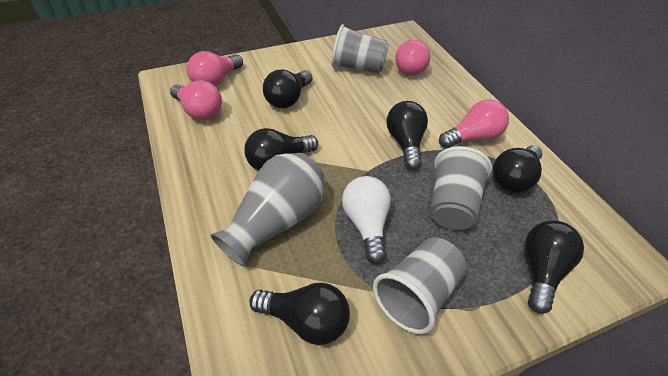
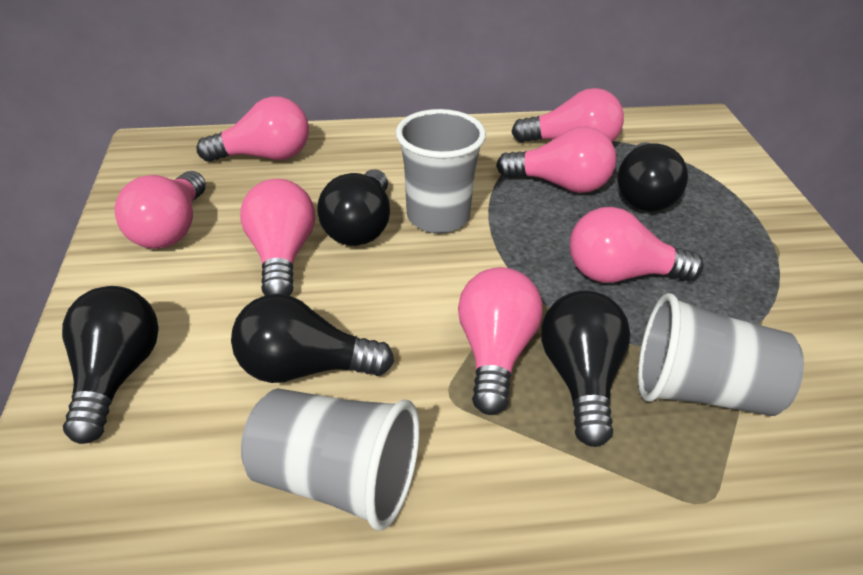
black light bulb: [245,128,318,171] [249,283,350,345] [263,70,312,108] [387,101,428,170] [493,145,542,193] [525,220,584,314] = 6 -> [62,286,159,444] [231,294,394,383] [317,169,390,246] [541,290,631,447] [617,142,688,211] = 5
grey vase: [211,153,324,267] = 1 -> none = 0
pink light bulb: [170,80,222,121] [187,51,243,87] [395,40,430,76] [439,99,509,148] = 4 -> [115,171,206,249] [197,96,309,162] [240,179,315,296] [458,267,543,415] [496,127,616,193] [511,88,624,143] [570,207,704,283] = 7
white light bulb: [342,176,391,264] = 1 -> none = 0

